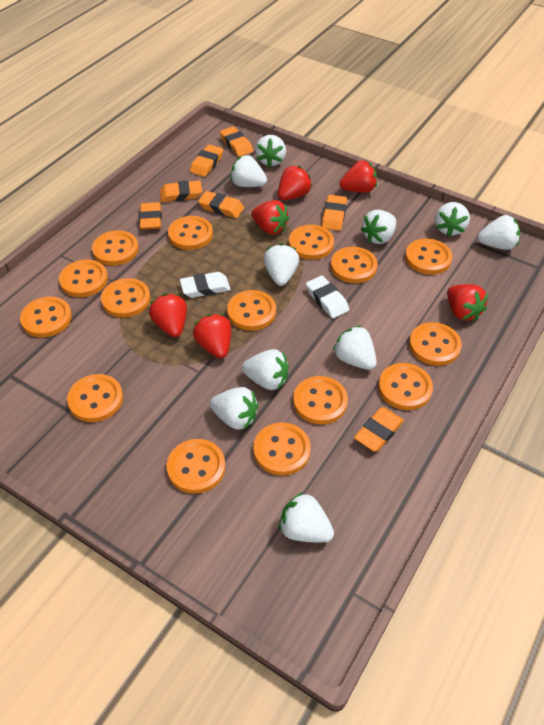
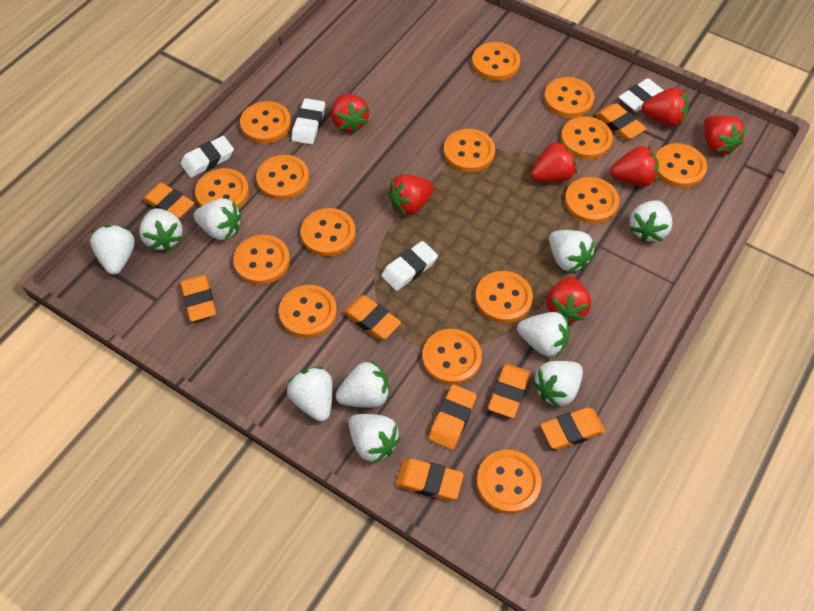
orange eraser: [139,202,162,230] [160,180,202,202] [190,145,223,177] [198,191,244,218] [220,126,253,157] [322,195,347,231] [354,407,404,451] = 7 -> [142,182,194,219] [181,274,216,322] [343,295,401,340] [396,459,464,500] [429,385,477,450] [488,364,531,418] [541,407,605,449] [595,103,646,140] = 8
red strawberry: [149,294,187,337] [193,314,231,359] [251,200,289,235] [278,166,312,200] [340,160,377,193] [447,284,488,321] = 6 -> [331,94,369,133] [388,175,434,215] [531,141,577,182] [547,276,591,323] [610,146,659,186] [641,88,689,127] [704,115,746,155] = 7
white eraser: [180,272,231,298] [306,276,349,318] = 2 -> [180,136,234,178] [291,98,325,145] [381,241,438,291] [619,78,664,112] = 4

